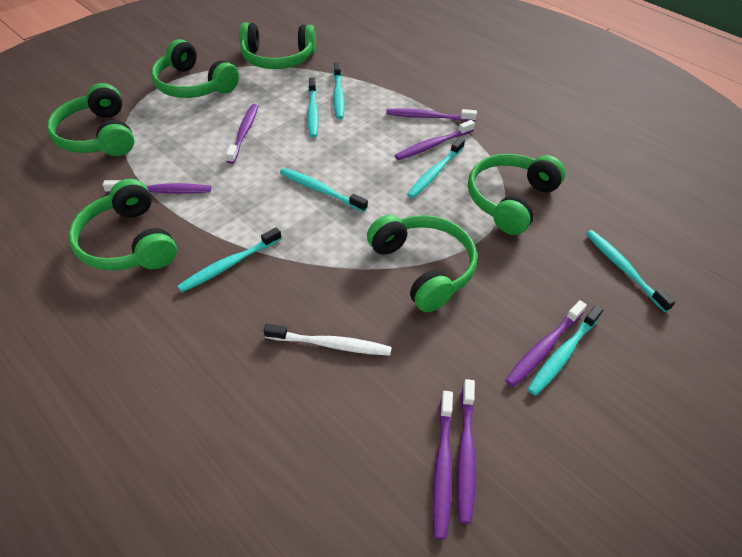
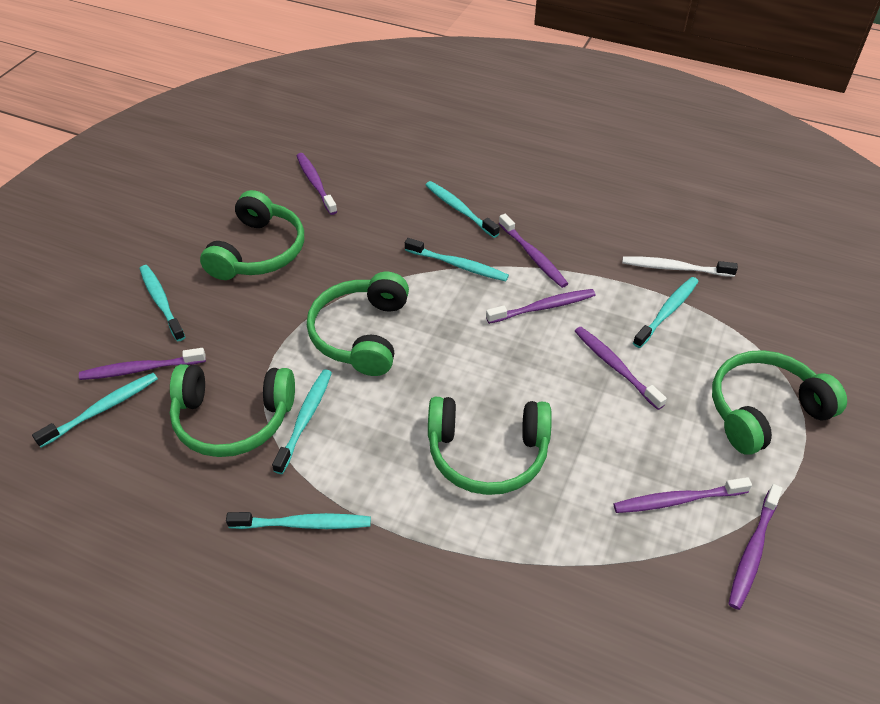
green headphones: [47,83,135,156] [68,179,177,271] [151,39,239,98] [239,22,316,69] [367,215,477,312] [468,154,565,235] = 6 -> [170,364,295,457] [200,190,304,280] [307,272,409,376] [428,397,552,495] [712,350,847,455] = 5

